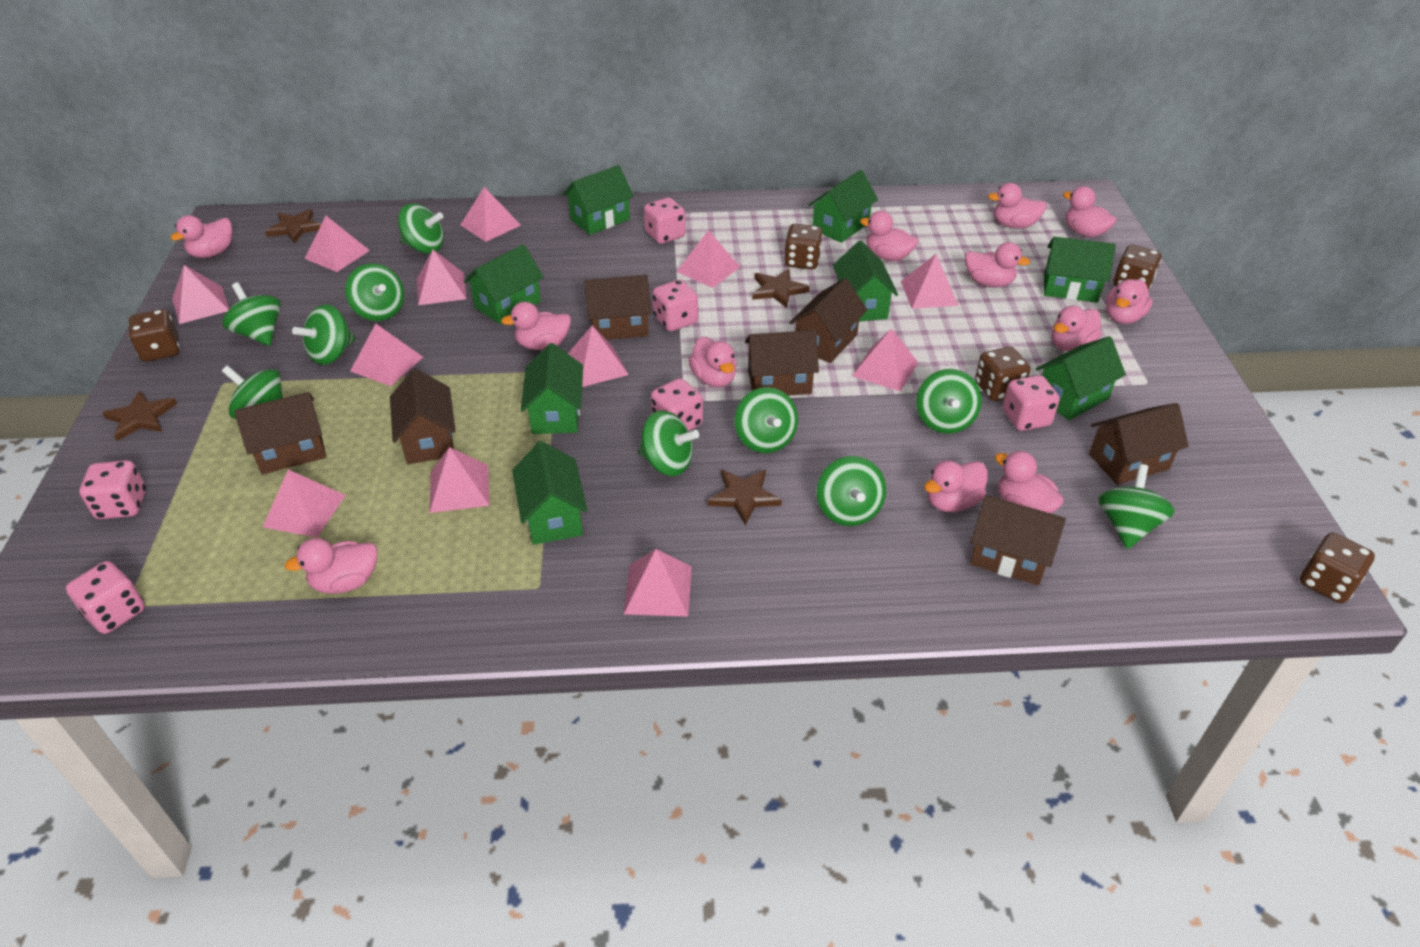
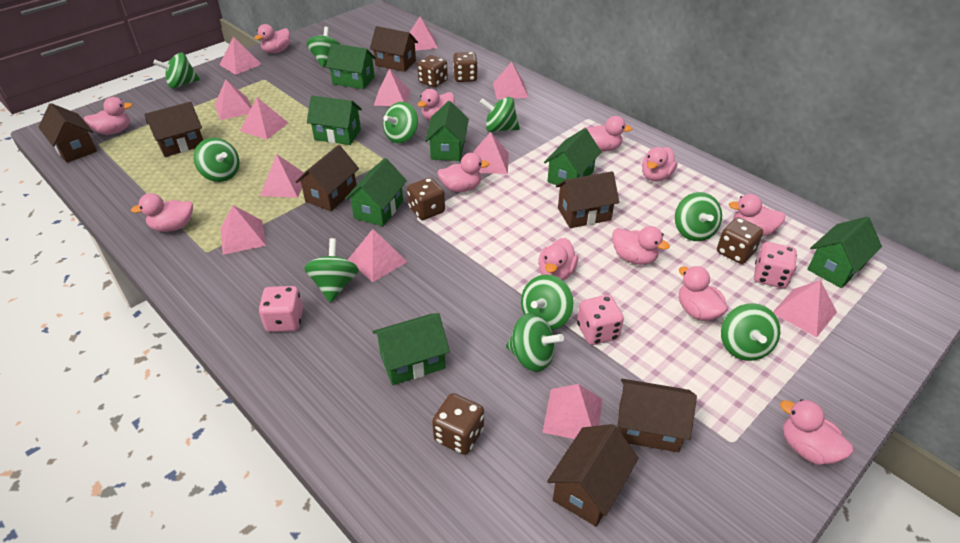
brown star: [103,391,177,441] [265,209,321,244] [708,469,782,525] [752,269,810,308] = 4 -> none = 0
green house: [464,244,544,324] [512,441,588,545] [521,343,583,434] [563,165,634,235] [808,170,878,243] [833,241,898,322] [1036,336,1126,420] [1044,237,1116,303] = 8 -> [307,96,362,145] [326,43,376,89] [345,158,407,226] [372,313,450,385] [425,101,469,161] [544,128,602,185] [807,217,882,288] = 7
pink dice: [66,561,145,634] [79,460,146,519] [644,197,686,244] [651,378,703,431] [652,280,698,331] [1003,375,1060,431] = 6 -> [259,286,303,332] [577,295,624,345] [754,242,797,288] = 3

